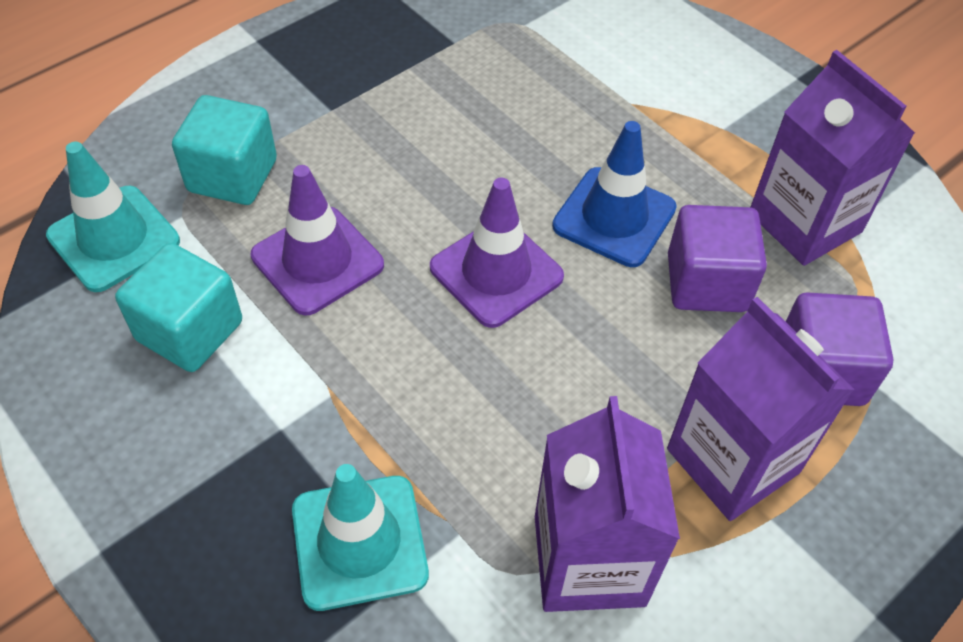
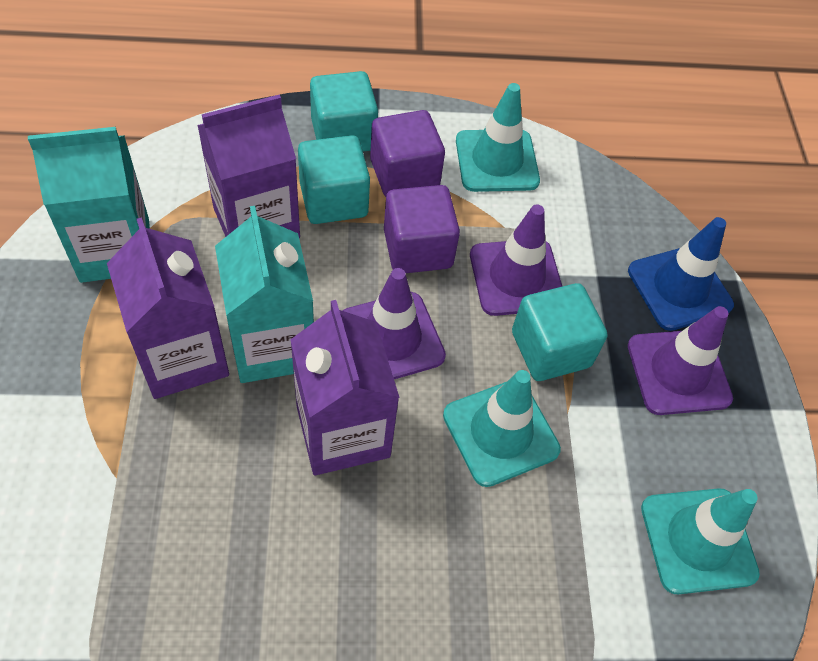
purple traffic cone: [251,165,384,316] [430,178,564,328] = 2 -> [342,268,446,379] [470,205,563,316] [628,306,733,415] = 3
turquoise carton: none = 0 -> [28,127,150,283] [215,206,314,383] = 2
turquoise cube: [115,243,242,372] [172,95,277,205] = 2 -> [298,135,370,224] [310,71,378,152] [512,283,607,381] = 3
turquoise traffic cone: [46,142,180,292] [292,464,429,611] = 2 -> [443,370,561,487] [456,83,540,192] [641,488,760,595] = 3

